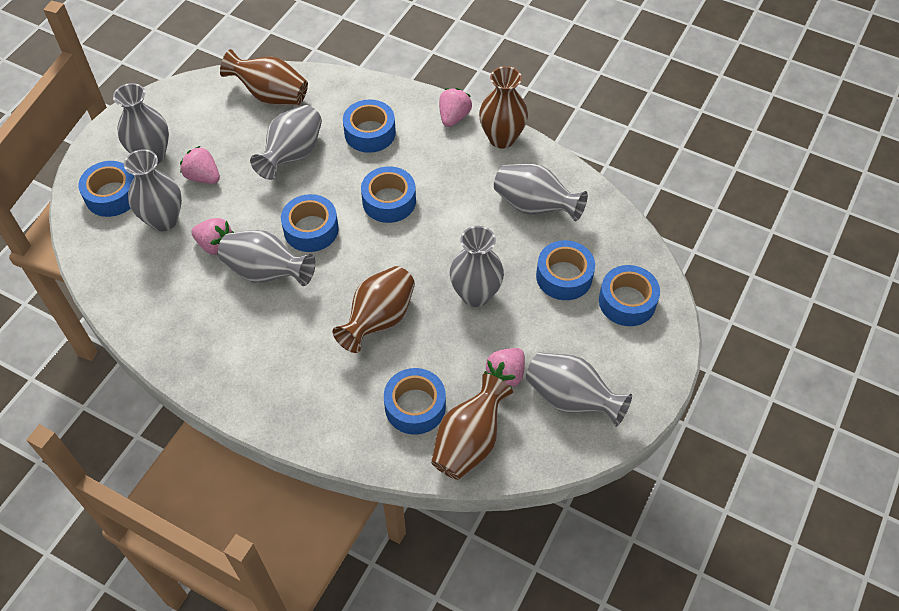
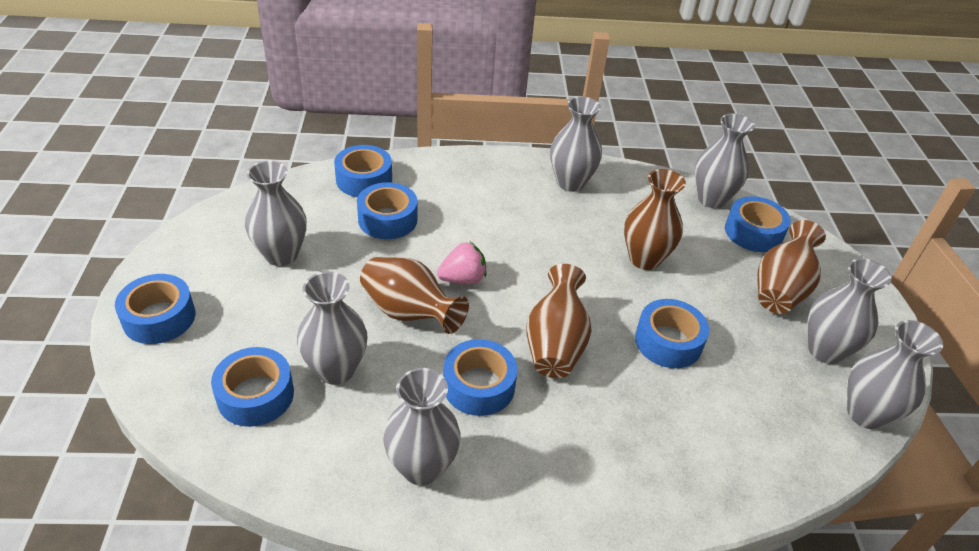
pink strawberry: [180,146,220,184] [191,218,234,255] [439,88,472,127] [484,348,525,388] = 4 -> [437,242,486,284] = 1

